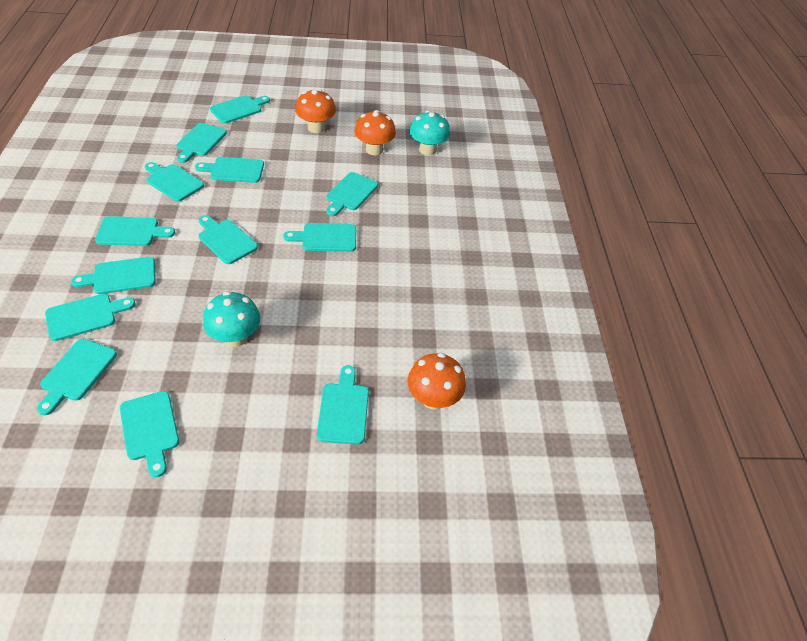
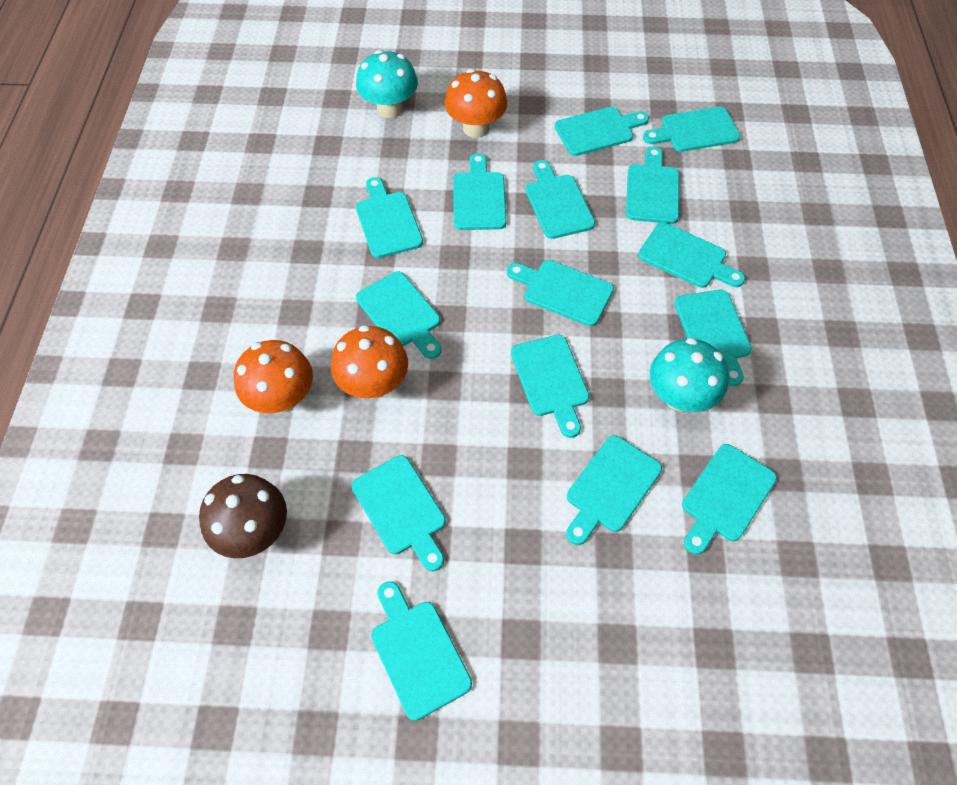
brown mushroom: none = 0 -> [199,474,287,558] = 1
turquoise cutting board: [37,339,117,415] [45,294,136,341] [71,257,156,294] [95,216,175,246] [120,391,179,478] [145,162,204,202] [177,123,227,163] [195,157,264,183] [199,215,258,264] [210,95,270,124] [283,223,356,252] [317,365,369,444] [326,172,378,216] = 13 -> [352,455,446,571] [356,177,423,258] [356,271,441,359] [371,581,472,721] [453,153,506,230] [507,260,614,326] [511,335,589,438] [525,160,595,239] [555,107,649,156] [566,435,662,545] [626,147,679,224] [638,222,745,288] [643,107,740,152] [674,290,752,386] [682,444,777,555] = 15

